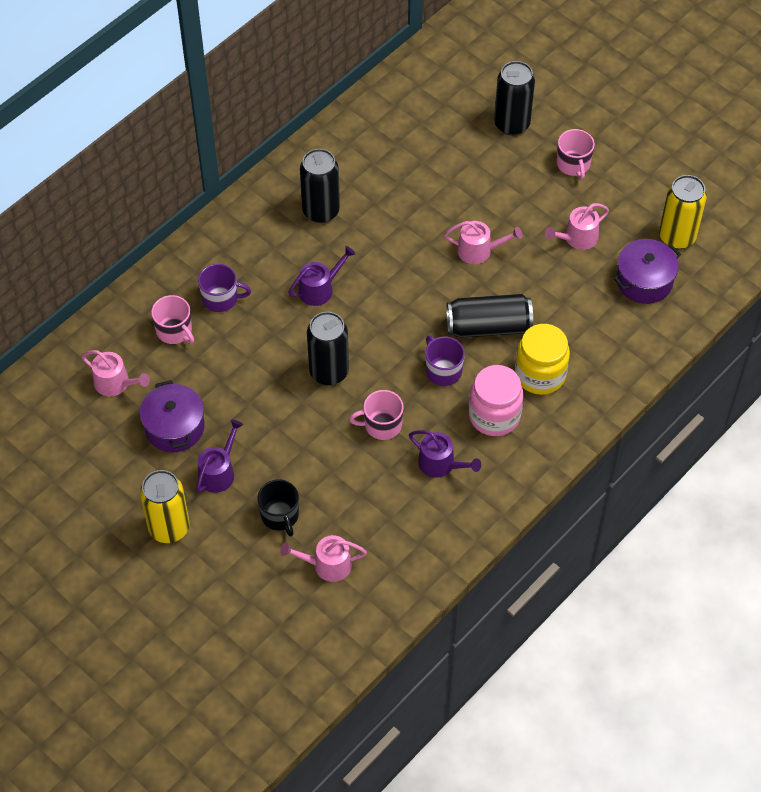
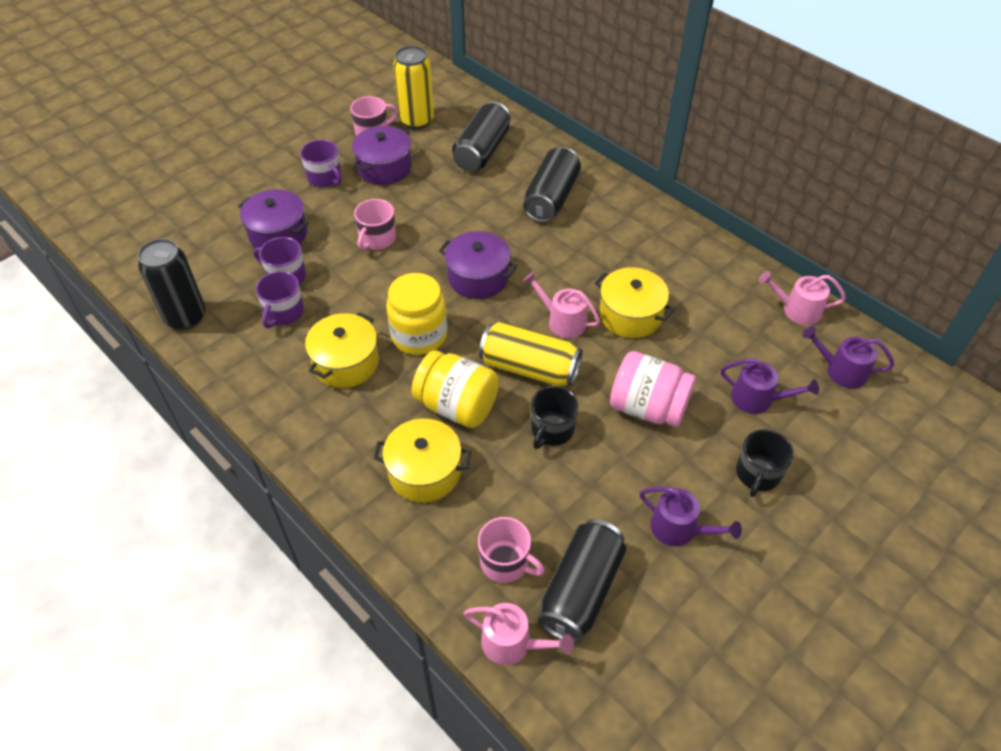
black mug: [257,479,299,536] = 1 -> [531,386,579,449] [736,429,794,497] = 2
pink watering can: [81,350,150,396] [280,535,367,582] [444,221,522,264] [545,203,609,250] = 4 -> [463,603,574,665] [523,272,600,338] [759,271,846,325] = 3
purple mug: [198,264,251,312] [425,335,465,386] = 2 -> [254,237,306,285] [256,271,304,328] [300,140,342,188] = 3
purple pot: [140,380,205,452] [614,239,681,304] = 2 -> [238,189,308,248] [352,126,412,185] [439,231,517,299] = 3
yellow jar: [515,324,570,395] = 1 -> [386,273,447,355] [411,350,499,428] = 2
yellow pot: none = 0 -> [305,312,379,388] [373,419,471,502] [595,267,674,338] = 3

